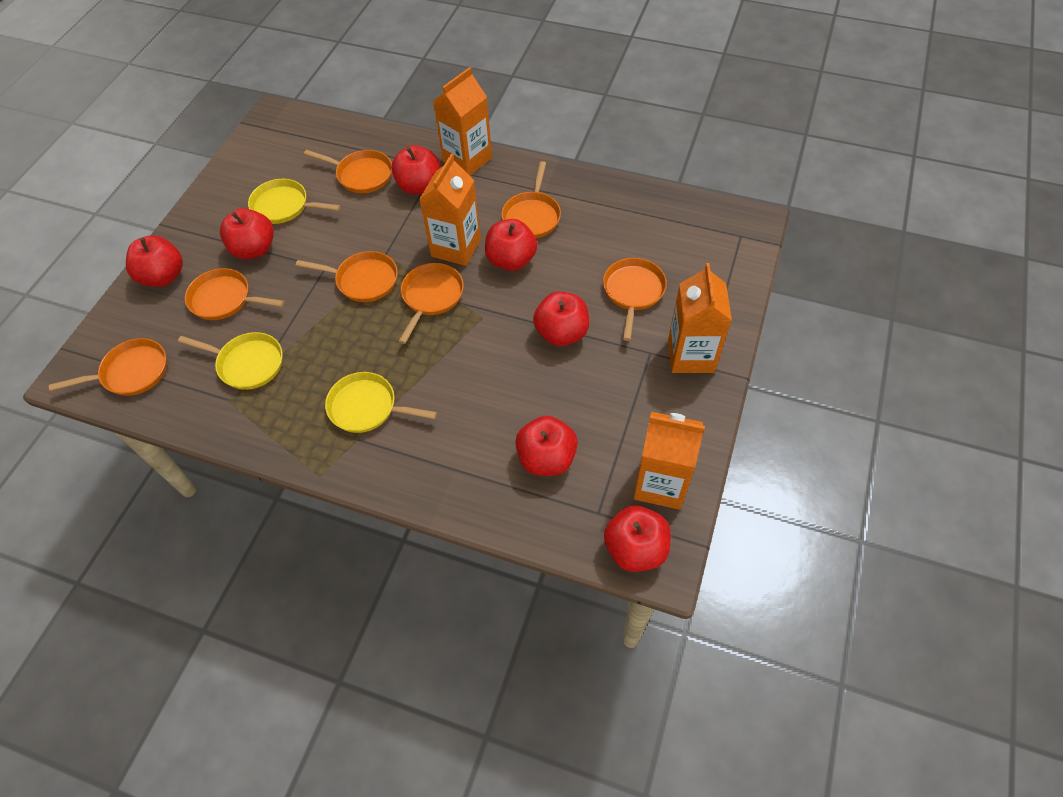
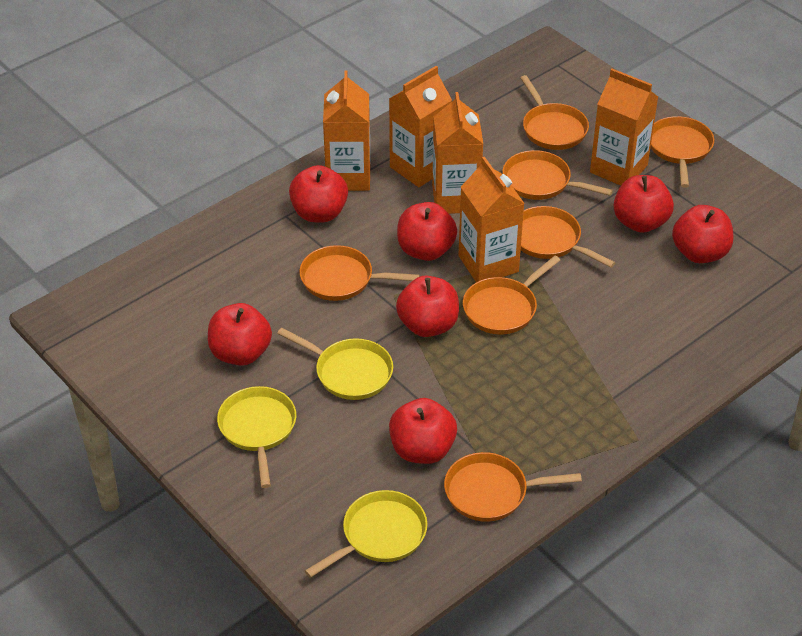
orange carton: [419,154,481,266] [433,67,492,176] [633,412,705,510] [668,263,732,373] = 4 -> [323,70,370,191] [389,66,452,187] [432,92,483,214] [458,157,525,282] [590,69,658,186] = 5

